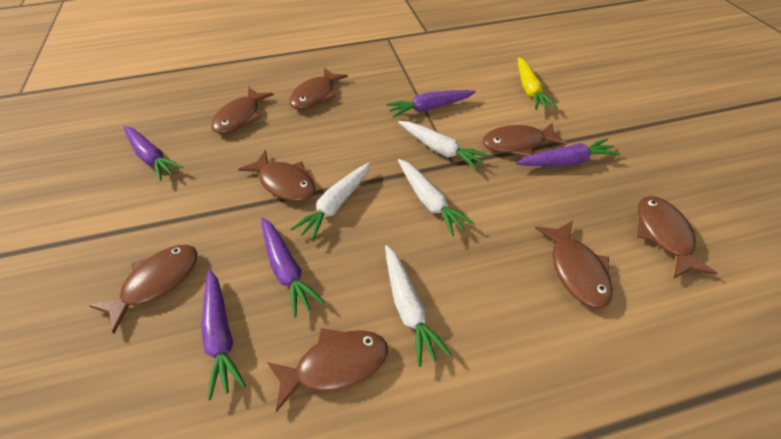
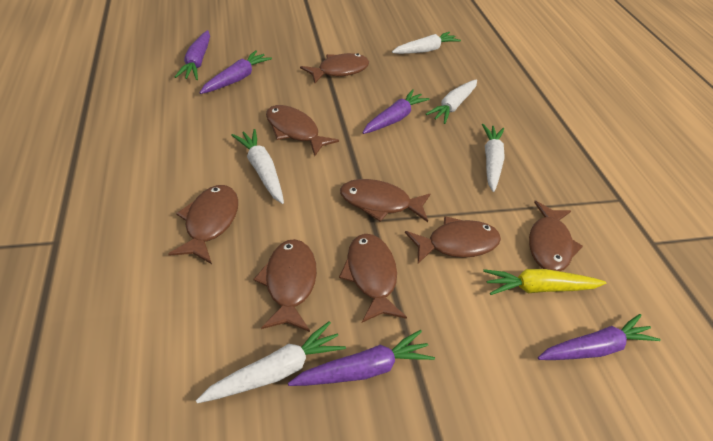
white carrot: [291,162,370,241] [385,245,451,367] [398,121,489,170] [398,159,475,236] = 4 -> [196,321,346,403] [231,129,284,204] [392,32,461,54] [426,79,477,124] [482,124,504,192] = 5

